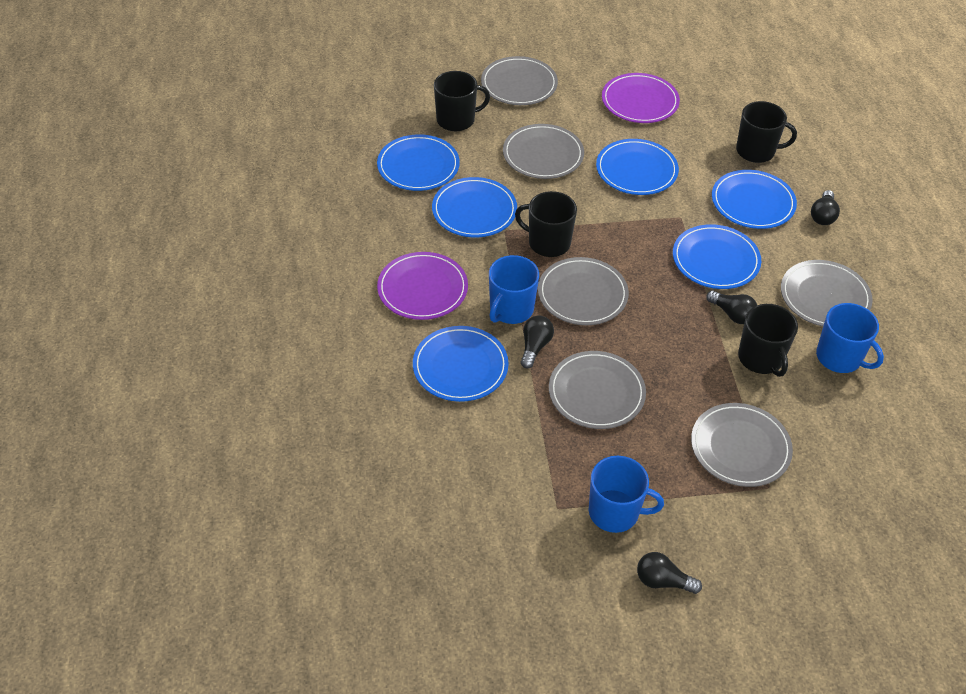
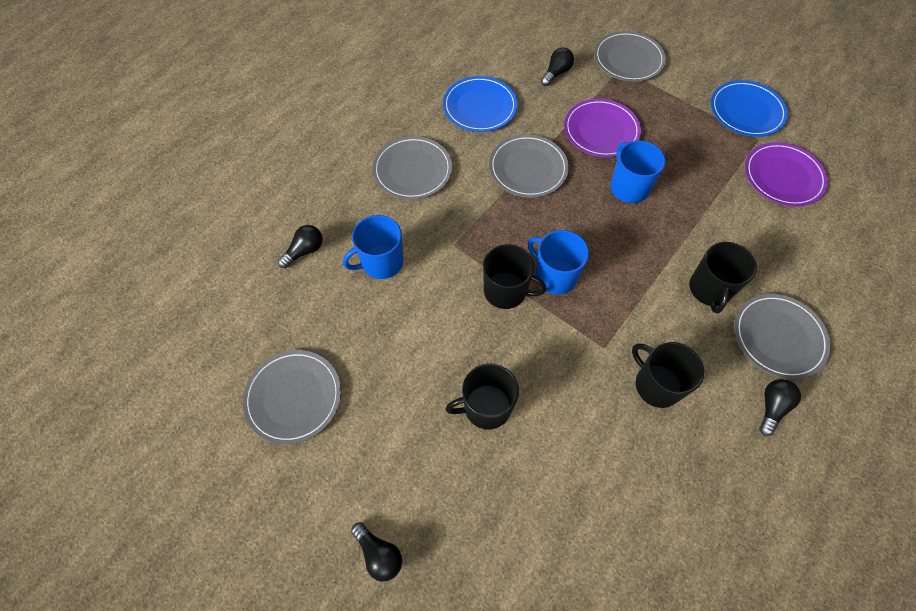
blue plate: [377,134,460,191] [413,326,509,402] [432,177,517,237] [596,139,679,195] [673,224,761,289] [712,170,797,229] = 6 -> [443,76,517,132] [711,80,788,137] = 2
grey plate: [481,56,558,105] [503,124,584,179] [538,257,629,325] [549,351,646,429] [691,403,793,487] [781,260,873,326] = 6 -> [243,350,341,444] [373,136,452,200] [489,134,569,198] [594,31,666,82] [734,294,830,379] = 5

